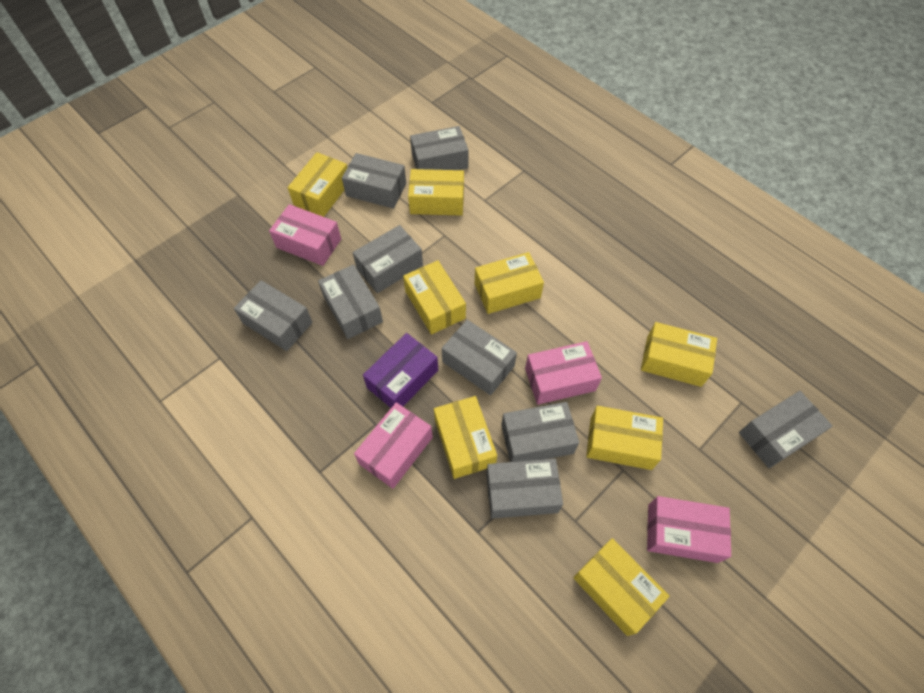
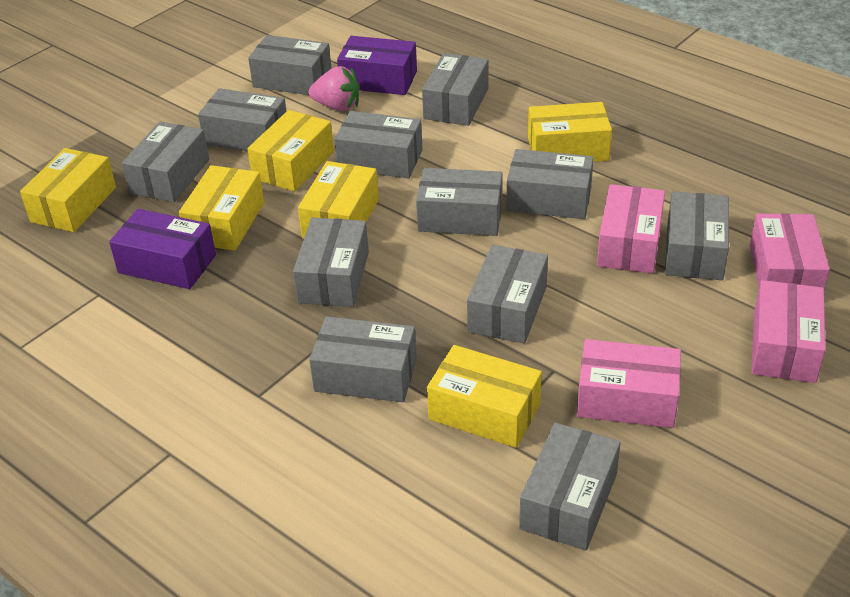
grey box: [234,280,313,351] [318,265,383,339] [342,153,406,209] [353,225,423,293] [410,126,469,170] [442,320,517,395] [486,459,563,519] [501,402,579,462] [739,391,833,468] = 9 -> [122,122,209,202] [198,88,286,151] [248,35,332,95] [293,218,369,307] [309,316,417,402] [335,111,423,178] [416,168,503,236] [422,53,489,126] [467,245,548,343] [506,149,594,219] [519,423,621,551] [665,191,729,280] = 12
pink strawberry: none = 0 -> [309,66,360,111] = 1
purple box: [363,333,438,408] = 1 -> [109,209,216,289] [337,36,417,95] = 2
yellow box: [287,152,347,217] [403,260,466,335] [408,169,464,216] [434,396,497,479] [475,252,544,314] [573,538,669,636] [586,406,663,470] [641,322,717,387] = 8 -> [20,148,116,232] [179,165,264,251] [247,110,334,191] [298,161,379,239] [427,345,542,448] [528,102,612,162] = 6

